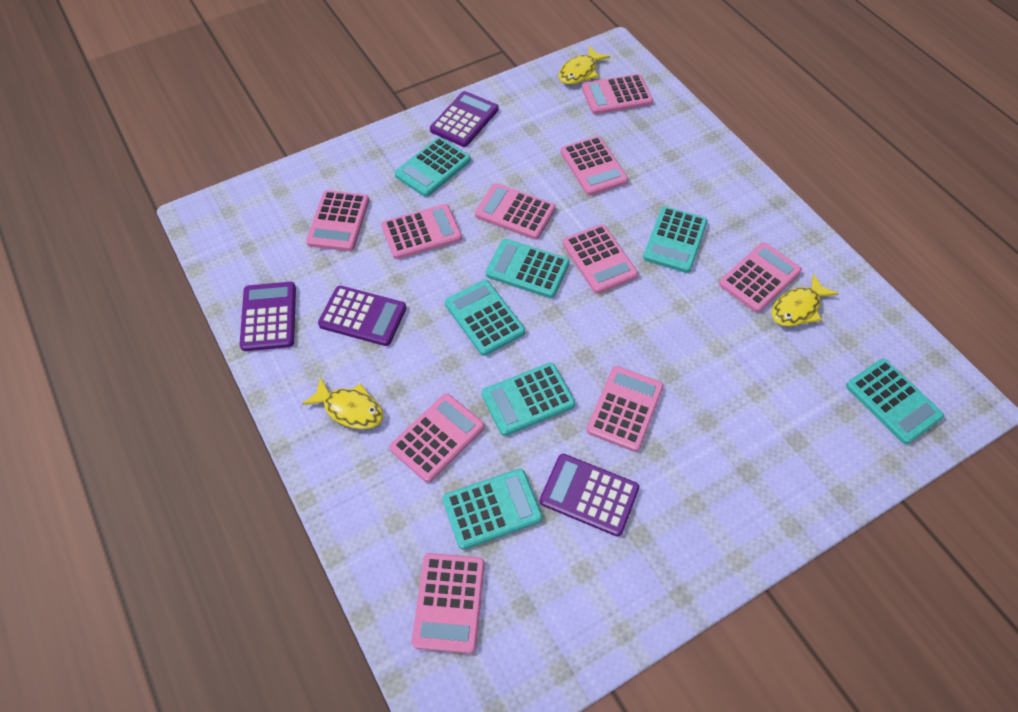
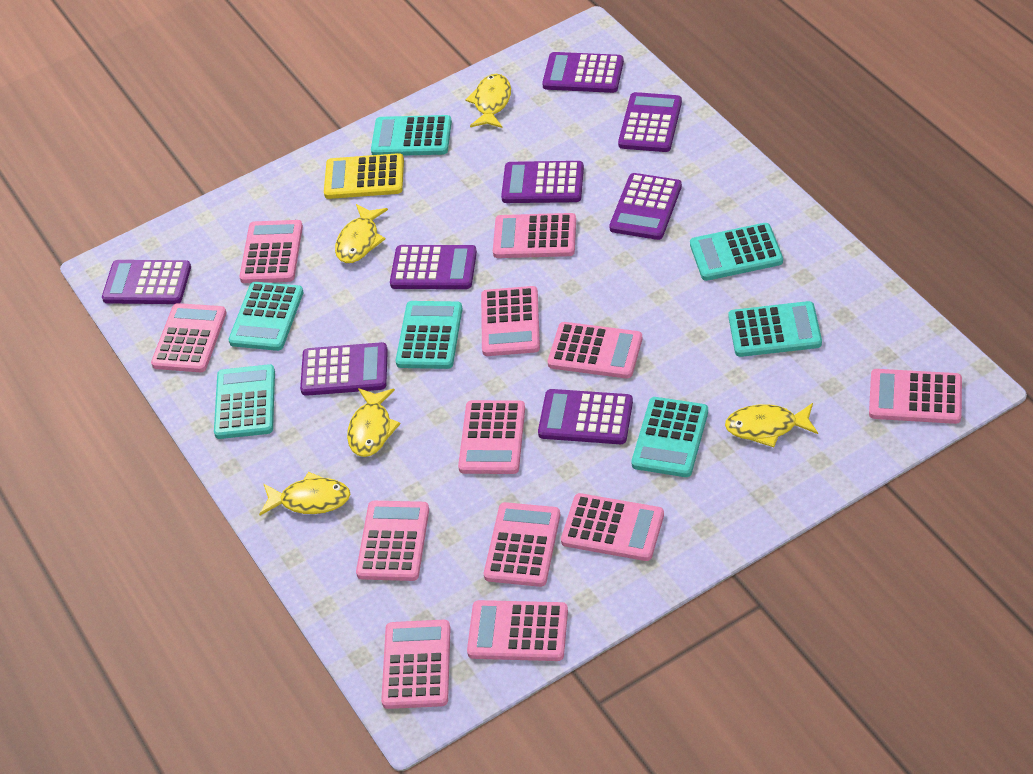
pink calculator: [306,190,369,251] [381,204,462,259] [389,393,485,483] [412,553,485,654] [475,183,556,240] [560,136,628,196] [563,224,638,294] [582,74,653,115] [587,366,664,452] [719,243,802,313] = 10 -> [151,303,227,372] [239,220,303,283] [356,501,429,581] [381,620,450,709] [458,400,525,474] [467,600,568,661] [481,286,540,356] [484,502,560,587] [493,213,576,258] [548,322,642,379] [561,493,664,561] [869,369,962,424] = 12
purple calculator: [240,282,296,351] [318,286,406,346] [430,91,498,147] [540,454,639,537] = 4 -> [102,260,191,304] [300,342,388,396] [390,245,477,289] [501,161,584,203] [538,389,633,444] [542,52,624,93] [609,173,682,240] [618,92,682,152] = 8
yellow calculator: none = 0 -> [324,153,404,199] = 1
yellow fish: [302,377,384,429] [559,45,610,84] [772,274,839,327] = 3 -> [259,472,350,515] [335,204,388,263] [347,388,400,457] [466,74,511,128] [725,403,818,447] = 5

